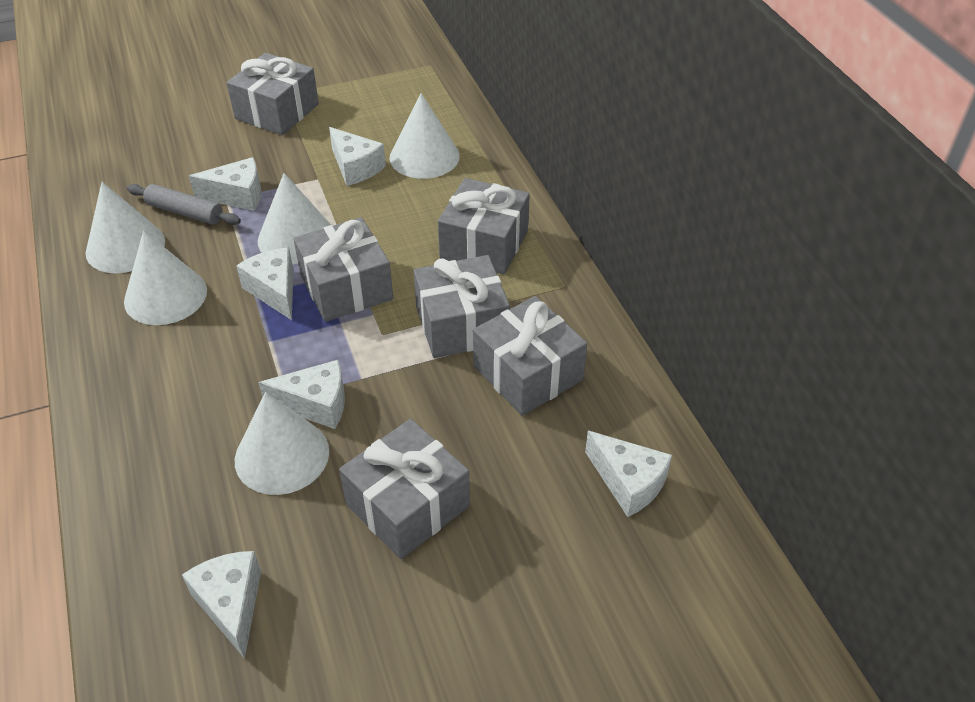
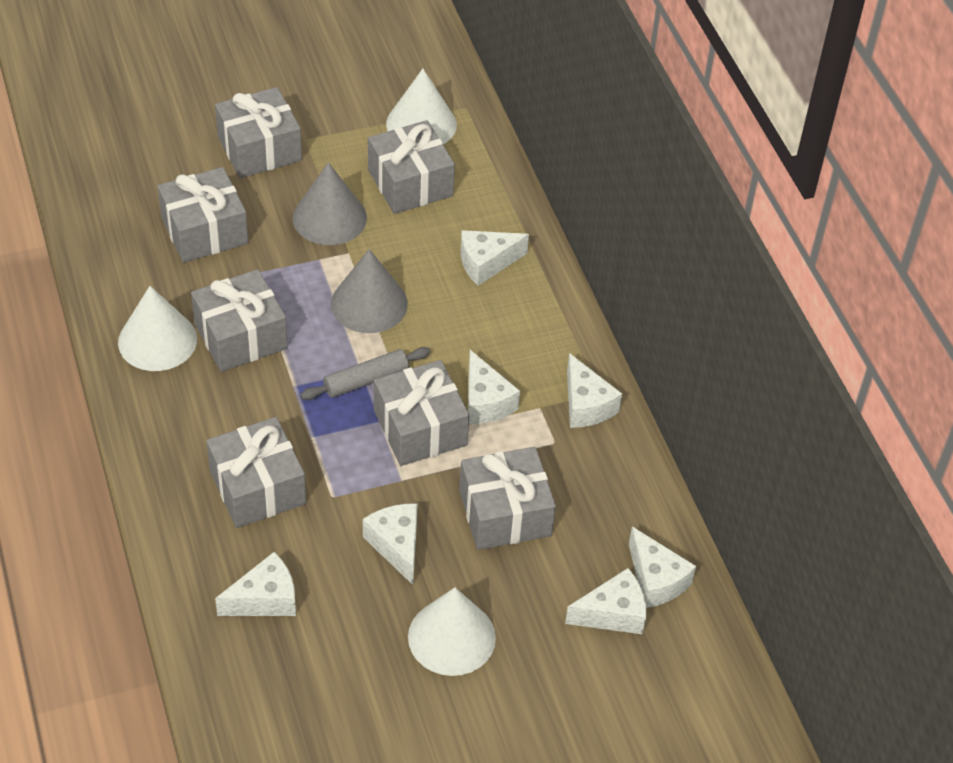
grey cone: none = 0 -> [293,162,367,245] [331,249,408,333] = 2
grey gift: [227,53,319,135] [293,217,393,322] [339,419,470,559] [413,255,510,358] [438,178,530,275] [473,296,587,416] = 6 -> [157,167,248,263] [191,269,288,372] [206,417,306,528] [215,87,302,178] [368,120,455,214] [374,360,469,466] [459,447,556,550] = 7
white cheese: [182,551,261,659] [189,157,261,211] [236,248,293,320] [258,360,345,429] [329,127,386,186] [585,431,672,517] = 6 -> [215,552,296,616] [363,503,418,585] [461,230,529,286] [468,350,520,424] [565,568,646,634] [567,353,622,428] [629,527,696,608] = 7
white cone: [86,182,165,273] [124,231,207,325] [235,392,329,495] [258,173,331,264] [390,93,460,179] = 5 -> [118,286,197,371] [386,69,457,144] [408,587,496,676] = 3

